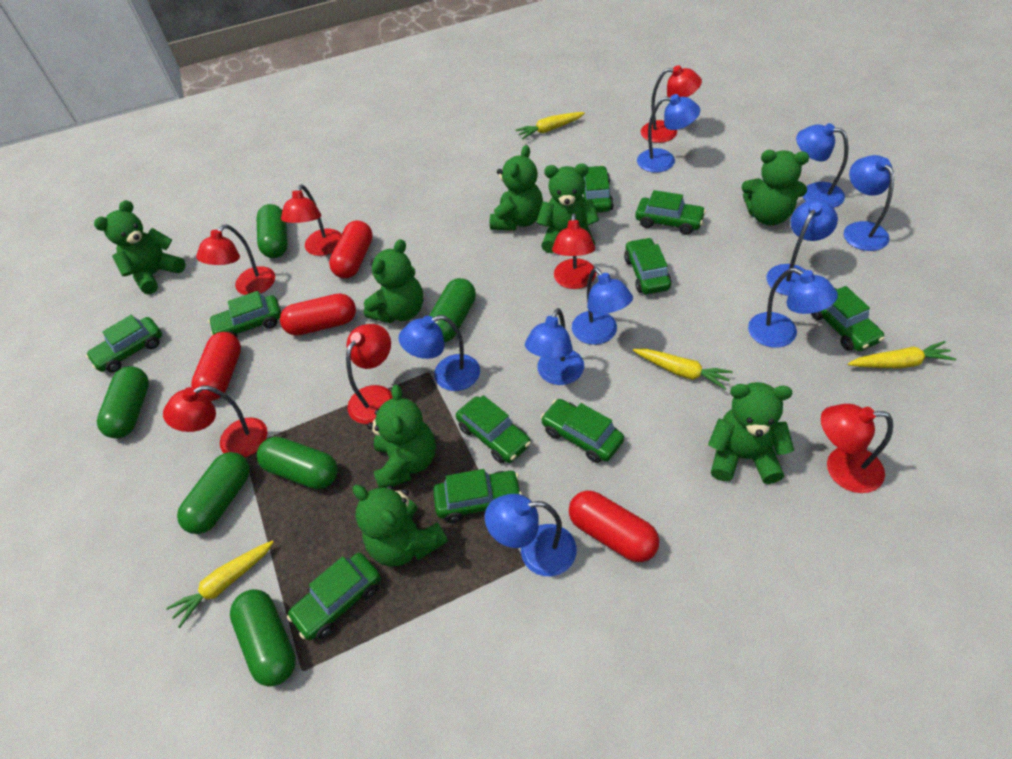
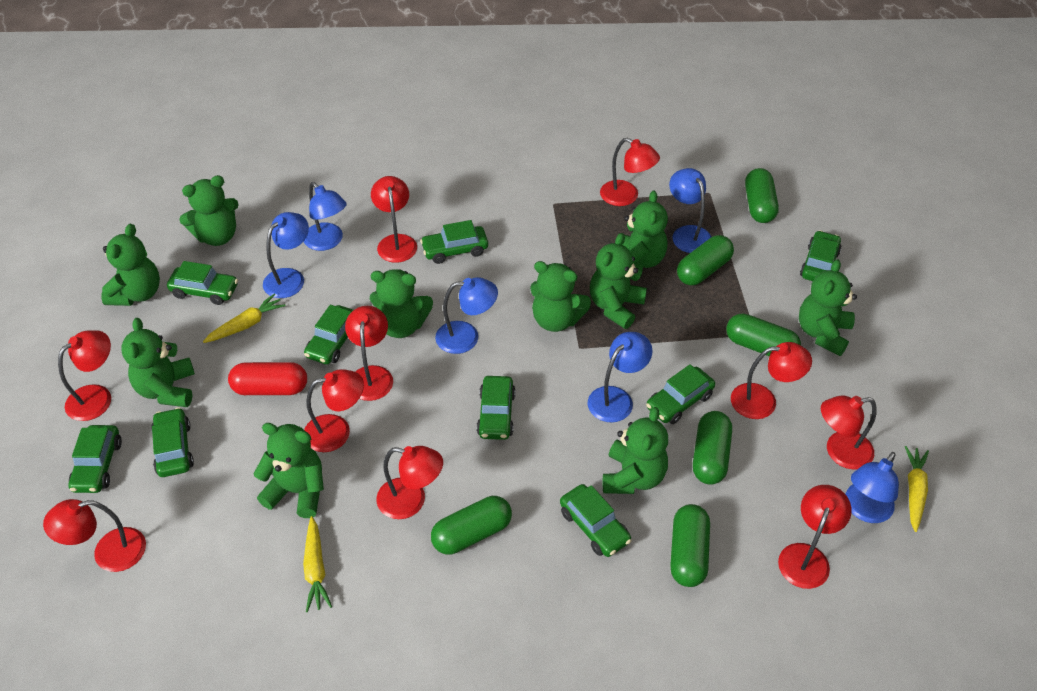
blue lamp: [398,315,480,391] [485,494,577,576] [525,308,584,385] [572,268,633,345] [637,94,700,173] [748,268,838,348] [766,199,838,296] [796,123,848,208] [844,155,894,251] = 9 -> [263,212,309,298] [304,182,347,251] [435,277,498,354] [588,332,652,422] [669,168,712,253] [846,452,899,523] = 6
green car: [86,315,162,373] [208,291,281,337] [287,553,381,640] [433,469,522,523] [456,395,531,463] [541,399,624,463] [583,165,614,212] [624,237,671,294] [635,190,706,235] [811,286,885,351] = 10 -> [68,425,122,493] [151,407,194,477] [167,261,238,305] [304,305,353,364] [420,220,488,264] [477,376,516,440] [560,484,632,557] [646,364,715,424] [800,230,842,281] = 9
green teddy bear: [94,200,186,294] [353,485,448,566] [364,239,423,323] [367,385,436,488] [489,145,543,230] [537,164,599,253] [708,382,794,484] [742,150,809,225] = 8 -> [101,224,160,306] [121,318,195,407] [179,175,239,246] [254,423,324,518] [370,269,433,338] [530,261,591,332] [590,233,647,329] [603,407,668,494] [618,190,668,271] [799,259,857,356] = 10
red capsule: [191,332,241,401] [280,294,356,336] [329,220,373,278] [569,490,659,562] = 4 -> [228,362,307,395] = 1
red lamp: [163,386,267,457] [196,224,275,295] [281,185,341,256] [346,324,393,424] [552,213,596,289] [641,65,702,143] [821,404,893,493] = 7 -> [43,499,146,572] [58,330,111,421] [304,369,364,452] [345,306,393,401] [371,176,417,263] [376,446,443,519] [600,138,660,206] [731,342,812,419] [778,485,852,589] [821,395,877,470] = 10
yellow carrot: [166,540,274,628] [516,112,585,139] [633,348,733,390] [848,341,956,368] = 4 -> [203,294,286,343] [303,516,332,612] [905,446,929,532] = 3

